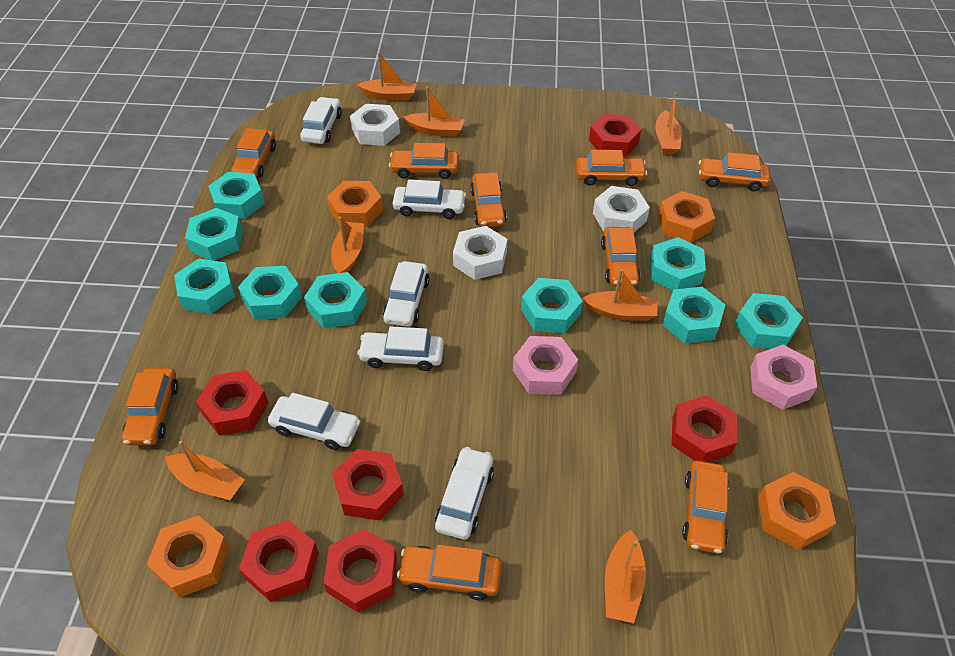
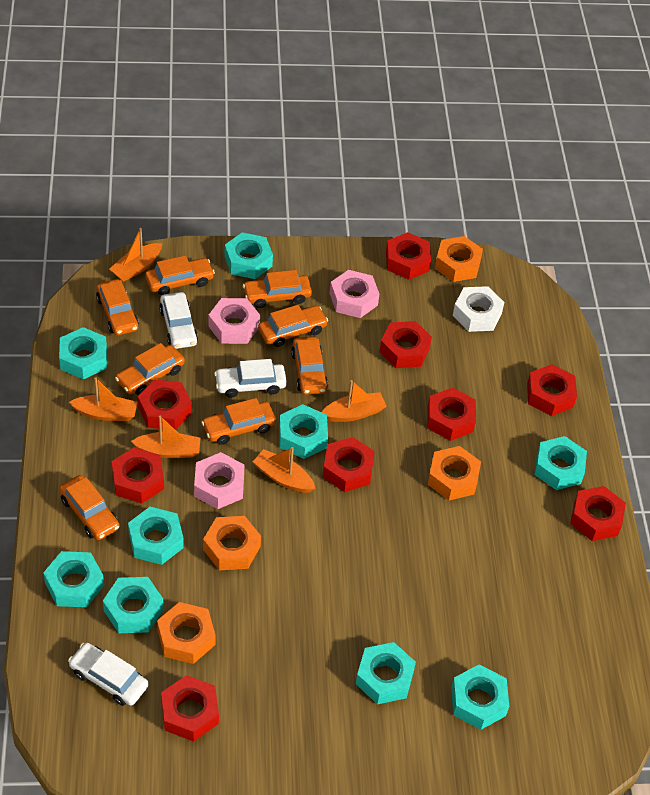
orange boat: [166,441,245,501] [331,217,364,273] [357,52,416,100] [404,86,465,137] [582,269,658,321] [605,530,646,623] [655,92,682,155] = 7 -> [69,377,137,421] [110,228,162,282] [131,416,201,458] [253,447,316,493] [322,380,387,422] = 5
orange car: [122,368,179,445] [231,128,276,178] [389,143,459,179] [397,545,502,600] [470,172,507,227] [576,150,647,186] [601,227,641,287] [682,461,729,554] [699,152,771,191] = 9 -> [59,475,120,540] [96,279,139,336] [115,343,185,395] [145,256,215,295] [201,398,276,445] [243,270,312,308] [258,305,328,347] [291,337,328,395] = 8
pink nut: [513,336,578,395] [750,345,817,410] = 2 -> [194,452,244,509] [208,298,260,344] [330,270,379,318] = 3
red nut: [196,370,269,436] [239,520,319,602] [324,529,397,613] [332,449,404,521] [589,114,641,157] [672,395,737,462] = 6 -> [112,447,164,504] [138,380,192,430] [161,675,219,742] [323,437,375,492] [379,321,432,368] [386,232,431,280] [427,388,476,441] [527,364,577,416] [570,486,626,541] = 9
white car: [268,393,361,450] [300,97,342,144] [357,326,444,371] [383,261,430,327] [393,179,466,219] [435,447,494,540] = 6 -> [68,642,149,706] [159,292,198,349] [214,359,287,398] = 3
white nut: [350,104,400,146] [453,226,507,280] [593,186,650,232] = 3 -> [453,286,504,332] = 1

